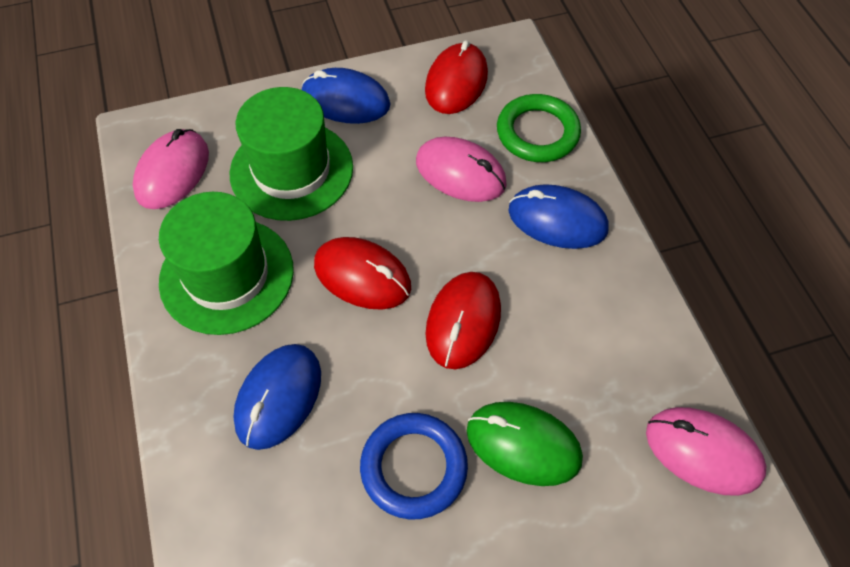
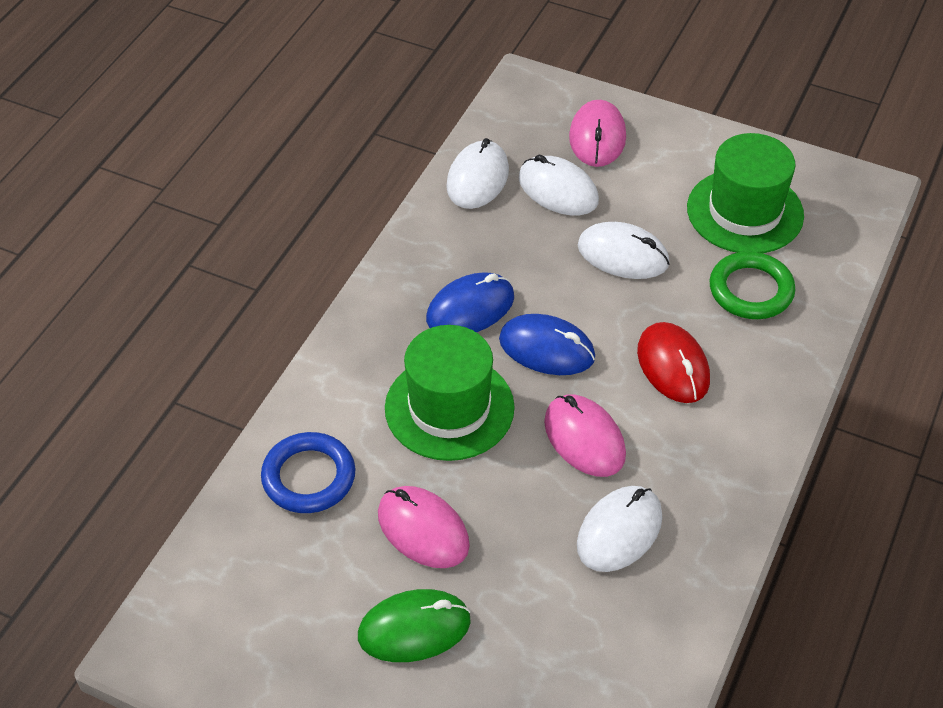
blue mouse: [233,344,321,450] [301,68,390,124] [508,184,609,249] = 3 -> [426,272,514,332] [499,314,595,375] = 2
red mouse: [314,237,411,310] [425,40,488,114] [425,272,501,369] = 3 -> [637,322,710,403] = 1
white mouse: none = 0 -> [446,138,509,209] [519,154,599,215] [577,486,663,572] [578,222,669,279] = 4

